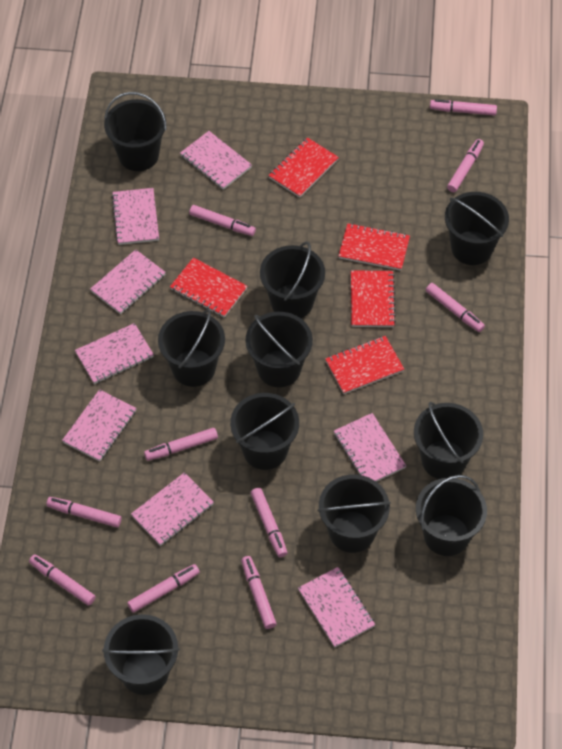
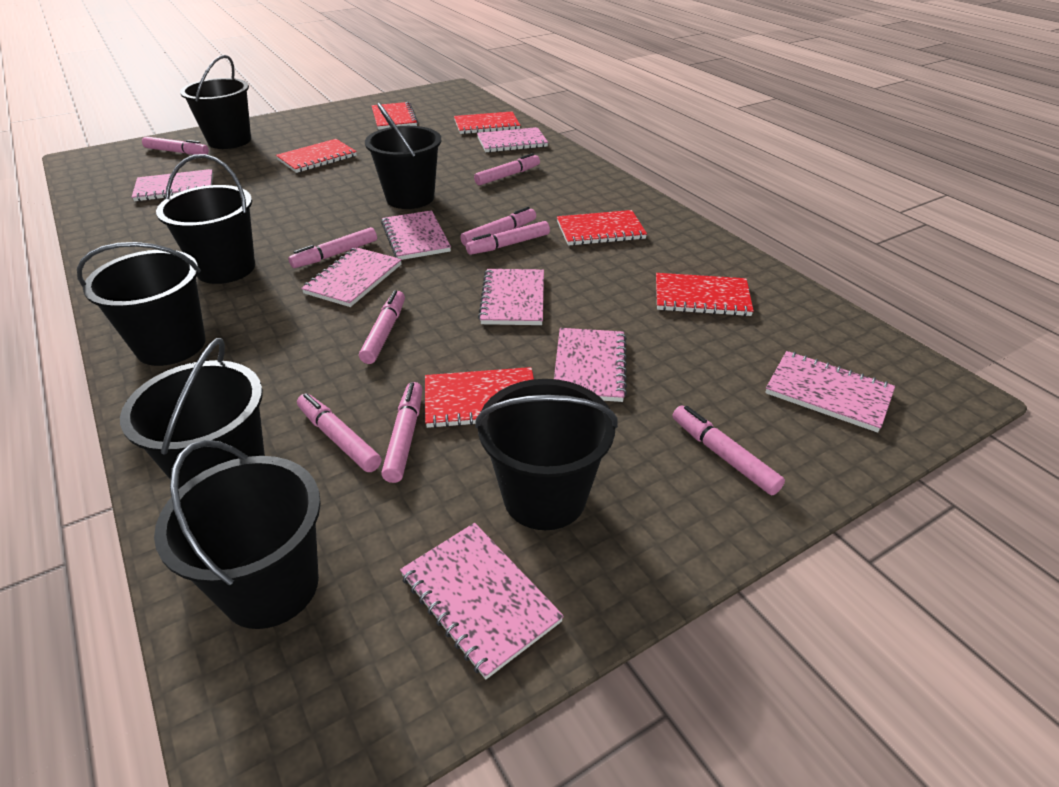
black bucket: [102,614,180,695] [104,92,167,171] [158,309,225,387] [230,393,299,470] [246,312,313,387] [260,241,325,318] [318,474,391,553] [414,402,483,479] [416,475,487,556] [445,192,509,265] = 10 -> [77,242,206,366] [120,338,265,489] [154,440,321,629] [156,154,255,284] [180,55,251,149] [365,103,441,209] [475,379,618,530] = 7
pink marker: [29,554,96,606] [46,497,122,528] [127,564,200,613] [144,428,218,461] [189,205,256,236] [241,556,277,629] [251,488,287,557] [426,283,485,332] [430,99,497,116] [447,139,484,192] = 10 -> [142,136,209,155] [288,227,377,268] [297,393,381,472] [359,290,405,364] [381,382,422,483] [460,207,536,246] [466,221,550,255] [474,153,540,185] [672,405,785,495] = 9
red notebook: [170,257,247,317] [268,137,339,198] [325,336,404,394] [339,223,410,271] [351,270,396,327] = 5 -> [276,139,357,173] [371,102,418,130] [425,367,534,428] [454,111,520,134] [557,210,647,246] [656,273,754,316] = 6

